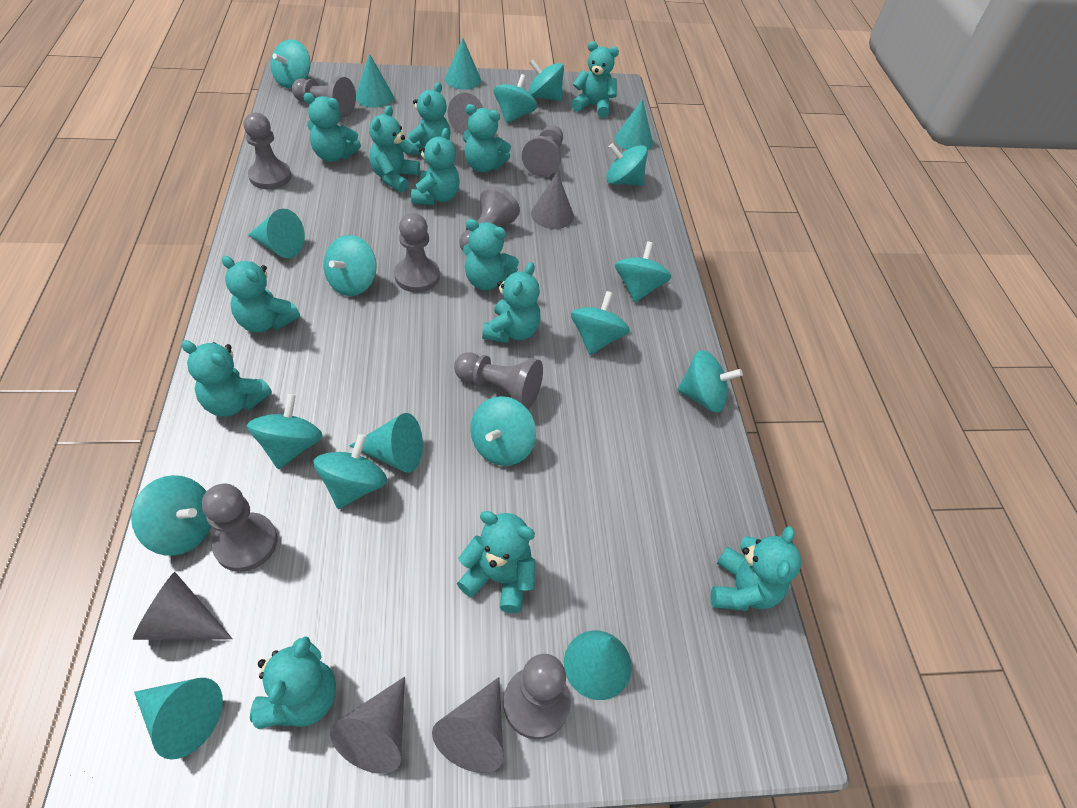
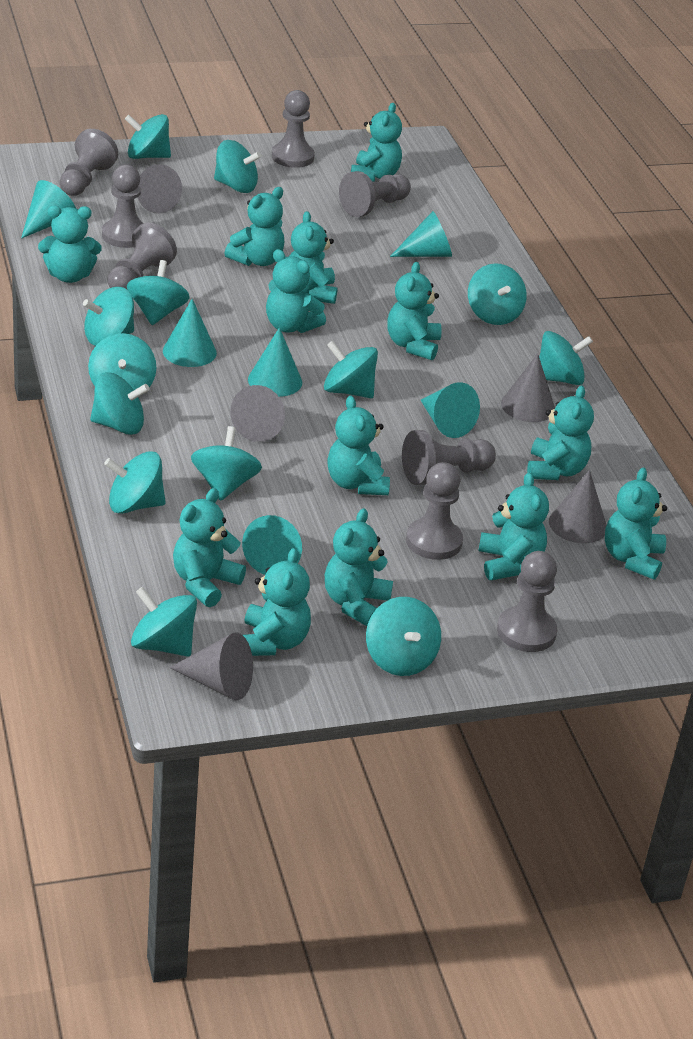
turquoise cone: [134,678,223,760] [248,209,305,258] [349,413,423,473] [356,54,394,108] [445,38,481,90] [564,630,632,700] [615,99,653,150] = 7 -> [21,180,76,238] [163,299,217,367] [242,515,302,575] [248,327,302,397] [390,211,452,257] [421,382,480,438] = 6
turquoise spinning top: [131,475,211,556] [247,394,323,469] [271,39,310,88] [313,434,387,509] [323,235,376,296] [471,396,536,466] [494,74,537,123] [528,60,564,101] [571,291,630,355] [606,143,648,186] [615,241,671,302] [677,350,743,413] = 12 -> [83,287,134,346] [88,333,156,390] [90,372,150,435] [104,451,166,514] [125,114,171,159] [127,260,190,325] [131,587,197,657] [191,426,262,501] [214,140,261,193] [324,341,378,398] [366,597,441,676] [468,263,527,325] [539,331,593,385] = 13

